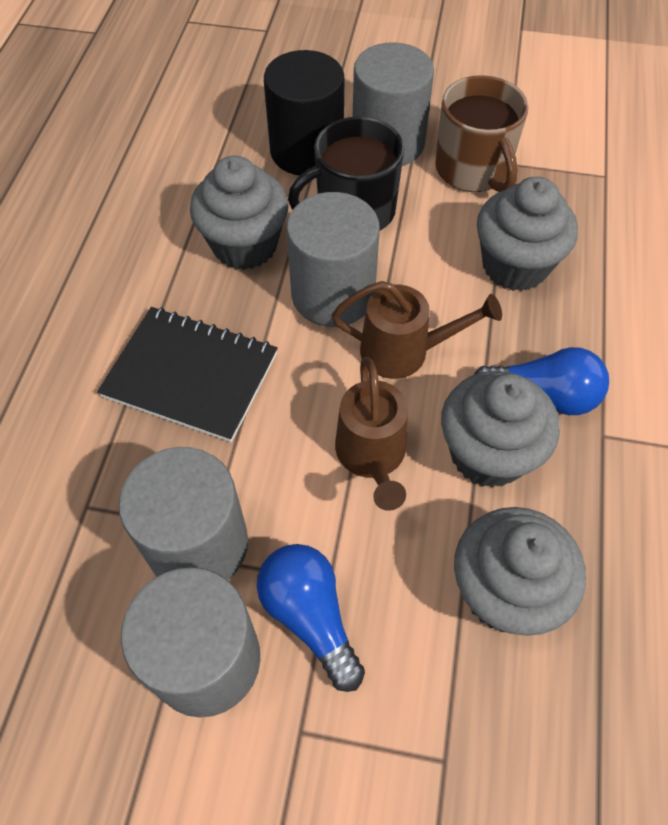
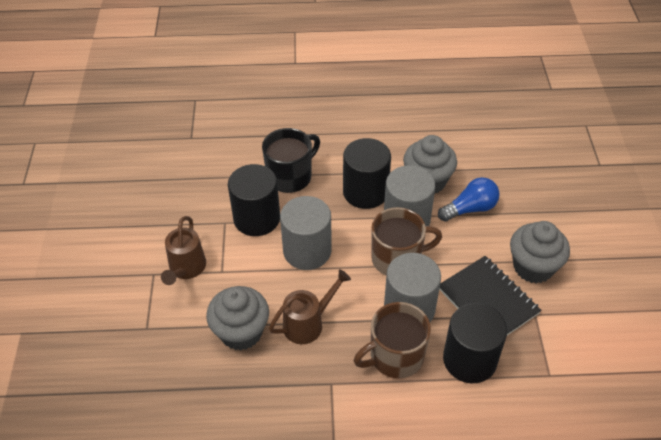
black cylinder: [264,50,345,175] = 1 -> [228,164,280,236] [343,138,391,209] [443,303,507,383] = 3
blue light bulb: [257,544,365,692] [474,347,609,415] = 2 -> [438,177,500,222] = 1
brown mug: [435,75,529,192] = 1 -> [354,302,431,379] [371,207,442,275] = 2
grey cupcake: [190,155,288,270] [441,371,560,488] [454,507,586,636] [477,176,578,291] = 4 -> [206,286,269,351] [403,135,457,193] [510,221,570,284] = 3
grey cylinder: [119,447,248,580] [121,567,260,718] [286,192,380,327] [353,42,434,166] = 4 -> [280,196,332,270] [384,165,435,226] [384,253,441,322] = 3

